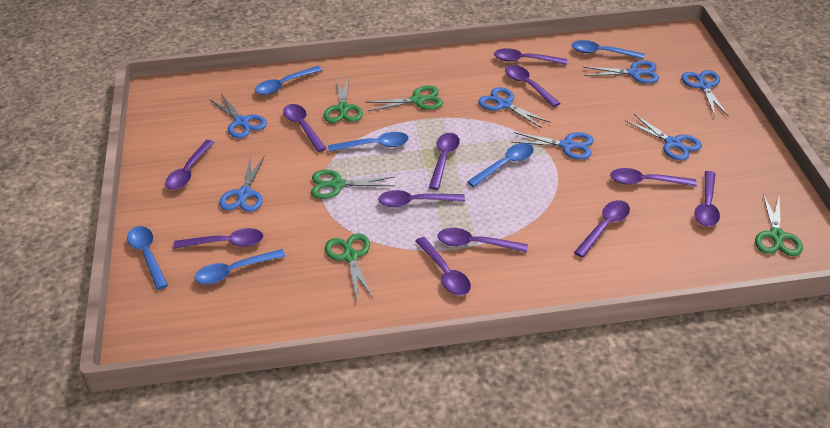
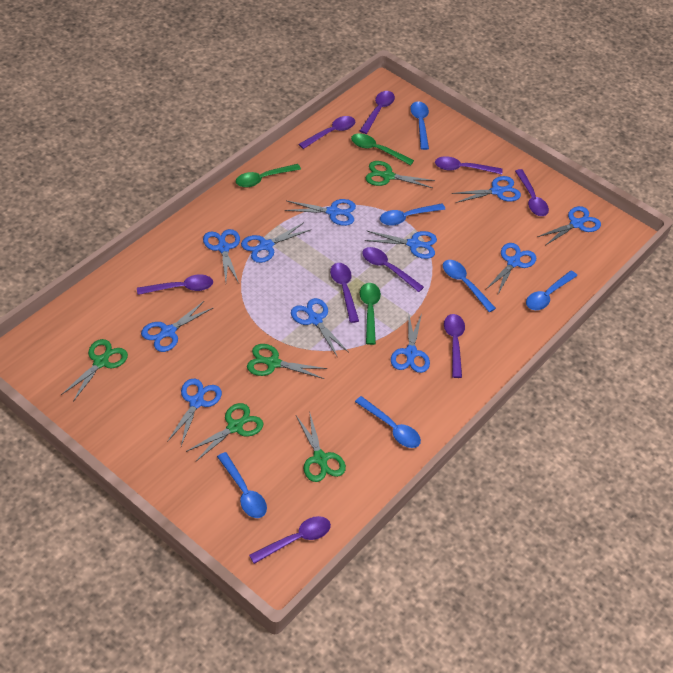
blue scissors: [210,94,267,138] [219,156,265,212] [478,87,549,128] [512,132,594,159] [583,60,659,84] [625,114,702,160] [681,70,728,116] = 7 -> [141,300,213,352] [167,379,222,446] [203,229,240,283] [241,223,310,263] [285,199,356,226] [291,298,348,358] [365,230,437,259] [391,312,430,373] [452,176,521,203] [486,243,536,294] [537,206,601,245] = 11
green spoon: none = 0 -> [236,164,301,188] [351,133,414,165] [360,283,381,345] = 3
purple spoon: [165,140,215,190] [173,228,263,249] [283,104,327,152] [378,190,465,207] [415,237,471,295] [429,133,460,190] [438,228,528,253] [494,48,567,65] [505,65,560,107] [574,200,630,258] [610,168,697,187] [694,171,720,226] = 12 -> [137,274,213,295] [249,516,331,564] [299,116,355,149] [330,263,359,323] [360,91,395,134] [362,247,424,292] [435,156,502,174] [444,314,465,378] [515,169,549,216] = 9

